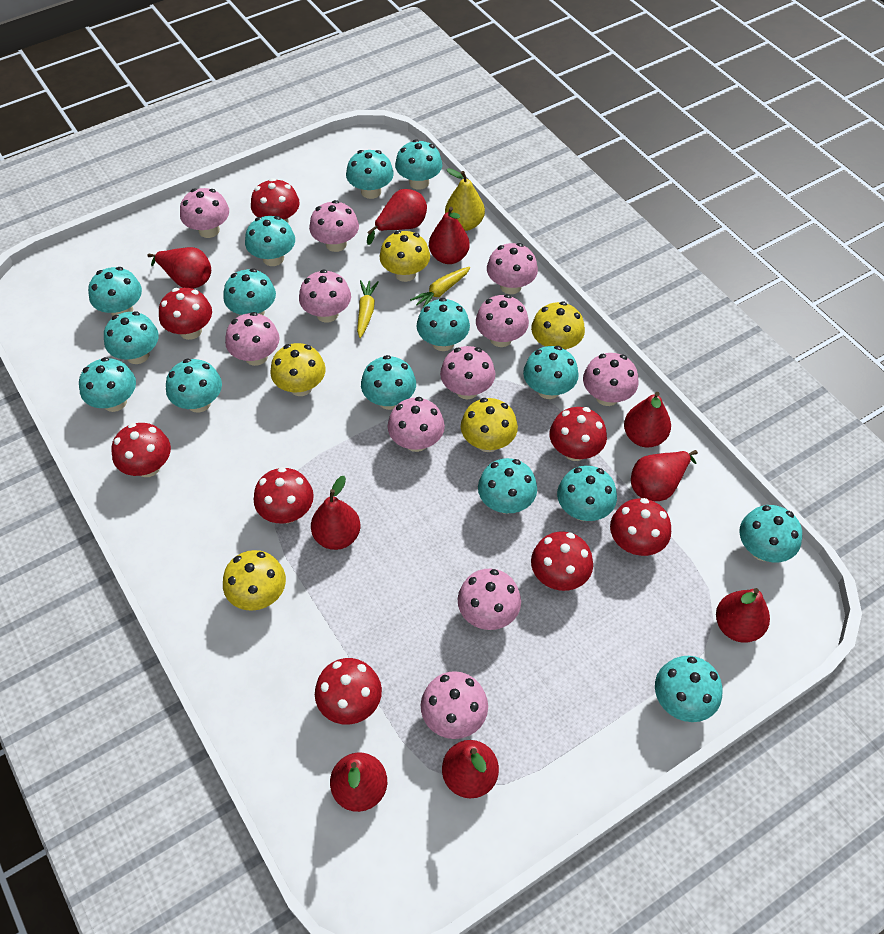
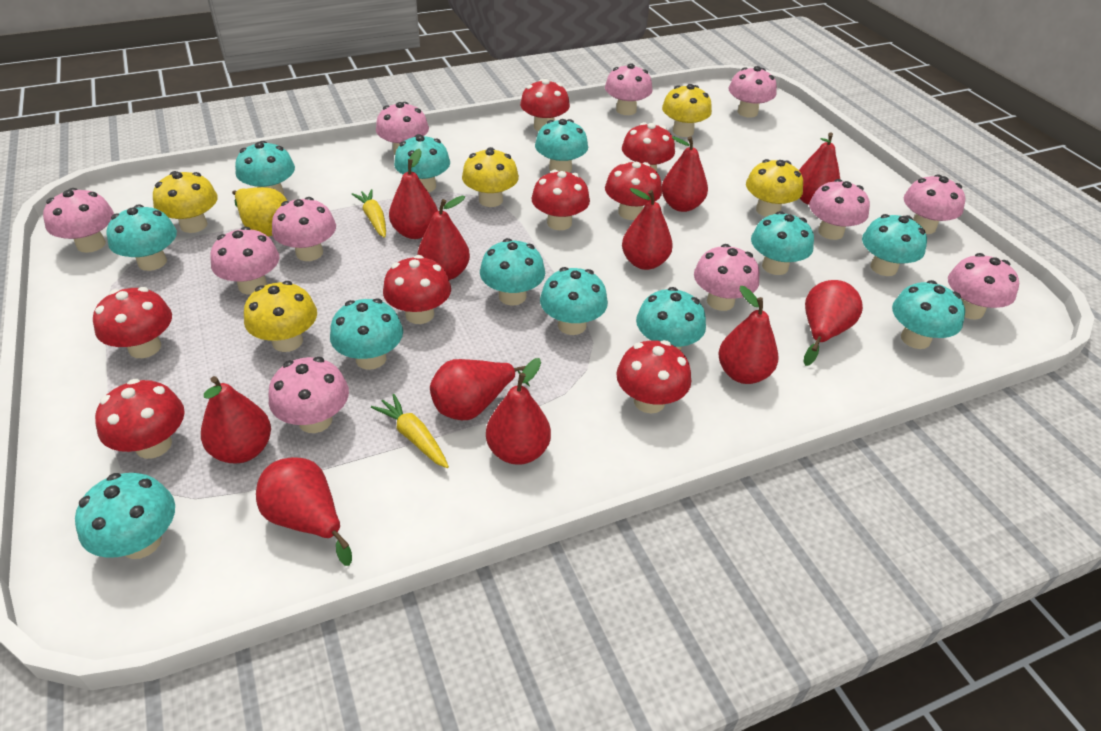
red pear: [148,247,211,289] [311,476,360,550] [330,752,387,812] [367,189,427,245] [429,207,470,264] [442,740,499,798] [624,392,671,448] [631,450,698,501] [716,588,770,643] = 9 -> [201,376,271,463] [256,457,352,566] [389,149,438,239] [417,196,470,280] [430,359,530,420] [486,358,551,465] [622,188,673,270] [662,136,708,212] [718,286,779,384] [799,132,840,205] [804,280,863,366] = 11
turquoise mushroom: [79,357,136,412] [88,267,142,316] [104,311,159,364] [166,359,222,413] [223,269,276,316] [245,216,295,266] [346,150,394,199] [361,355,416,410] [395,139,442,190] [417,298,470,351] [478,458,537,514] [523,346,579,399] [557,466,617,521] [655,656,722,722] [739,505,802,562] = 15 -> [75,473,175,559] [107,204,177,271] [235,141,295,195] [330,298,403,370] [394,134,450,192] [480,238,545,306] [535,119,588,173] [540,267,608,335] [636,287,706,351] [751,211,814,275] [862,214,927,276] [892,280,965,349] = 12

